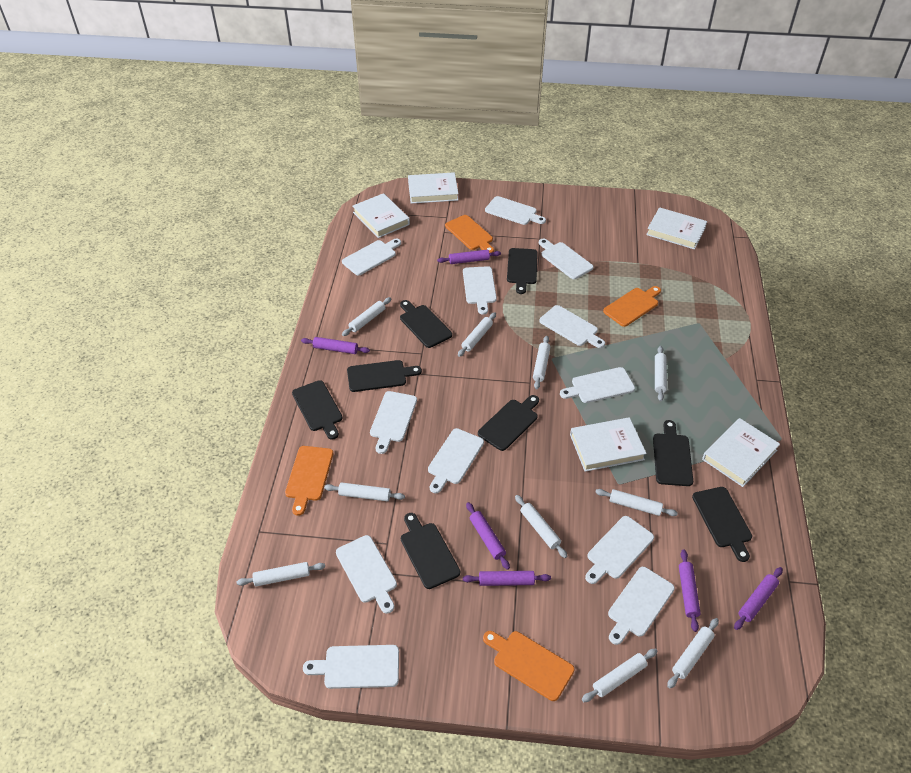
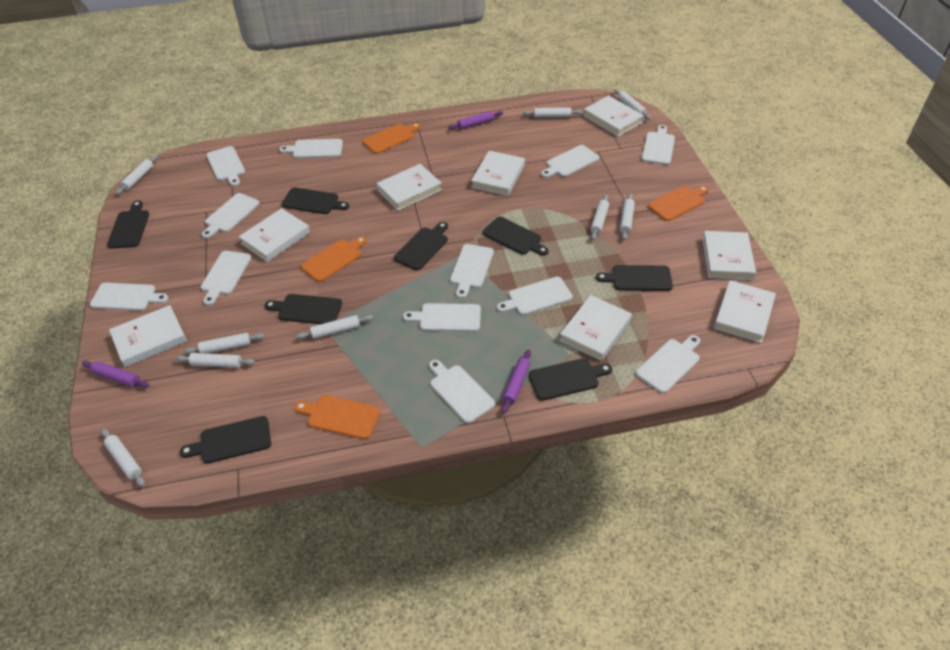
purple rolling pin: [301,337,370,354] [437,250,501,264] [463,571,551,586] [466,502,510,570] [679,550,701,632] [734,567,783,630] = 6 -> [82,361,149,388] [448,111,503,130] [501,349,531,414] = 3
white book: [352,193,410,238] [408,172,458,204] [570,417,647,472] [646,207,707,250] [702,418,780,487] = 5 -> [109,305,187,367] [239,208,310,262] [377,164,442,211] [471,151,525,196] [559,295,632,361] [583,96,644,137] [702,231,756,280] [714,280,776,343] = 8
white rolling pin: [237,562,325,586] [324,483,405,501] [342,297,391,336] [458,312,496,357] [515,495,567,558] [533,336,550,389] [582,649,657,702] [595,489,678,516] [655,346,667,401] [667,618,719,688] = 10 -> [101,429,145,487] [116,155,157,195] [176,353,255,368] [184,333,264,354] [296,315,373,339] [523,107,582,118] [590,195,609,240] [614,89,651,120] [620,194,635,240] = 9

